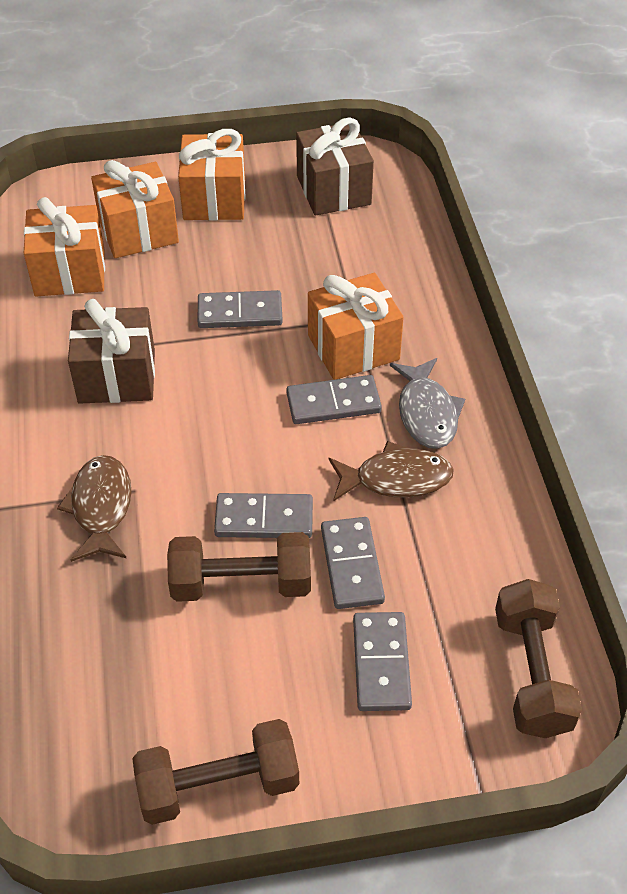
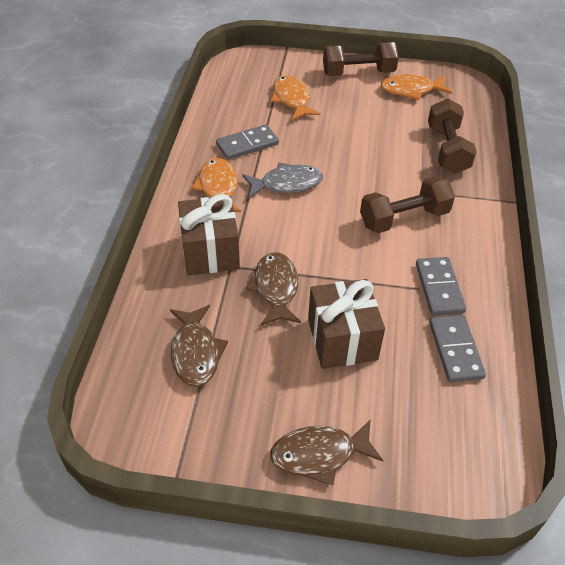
brown fish: [57,455,132,562] [329,441,454,501] = 2 -> [170,305,228,387] [245,252,301,325] [270,419,384,485] = 3
grey domino: [198,290,283,328] [214,493,313,538] [286,375,382,424] [321,517,385,609] [353,612,412,711] = 5 -> [216,124,279,160] [416,257,466,316] [429,315,486,382] = 3
orange fish: none = 0 -> [191,158,241,212] [271,76,321,121] [381,74,452,100] = 3
orange gift: [24,197,105,296] [91,160,179,258] [178,129,245,220] [308,273,404,380] = 4 -> none = 0

